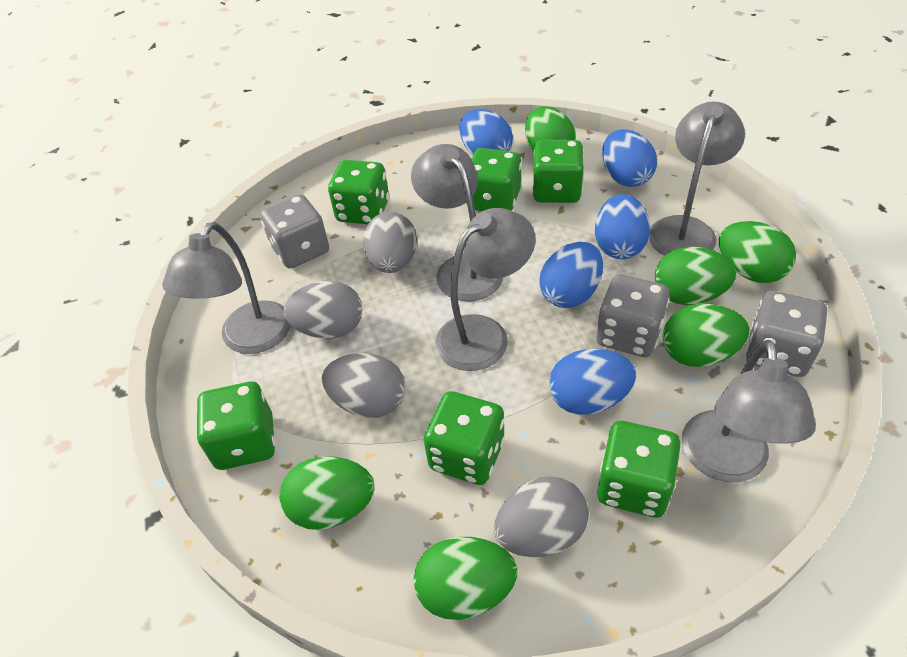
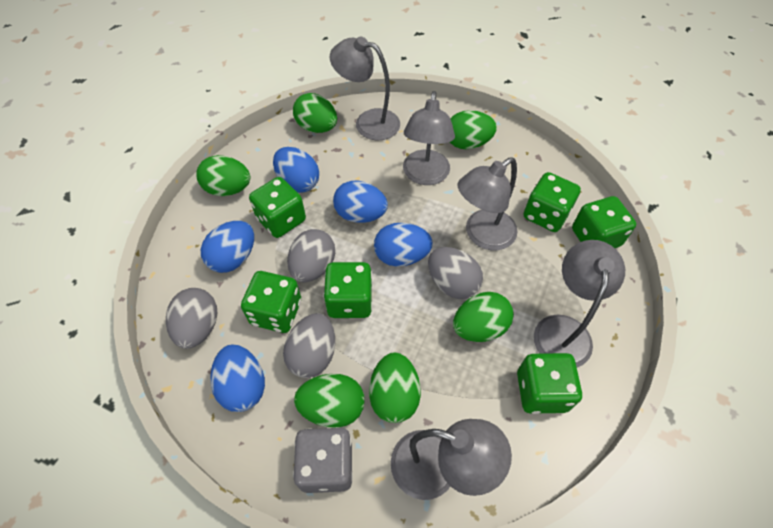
grey dice: [260,194,329,269] [596,274,670,357] [746,291,827,377] = 3 -> [293,427,353,493] = 1

